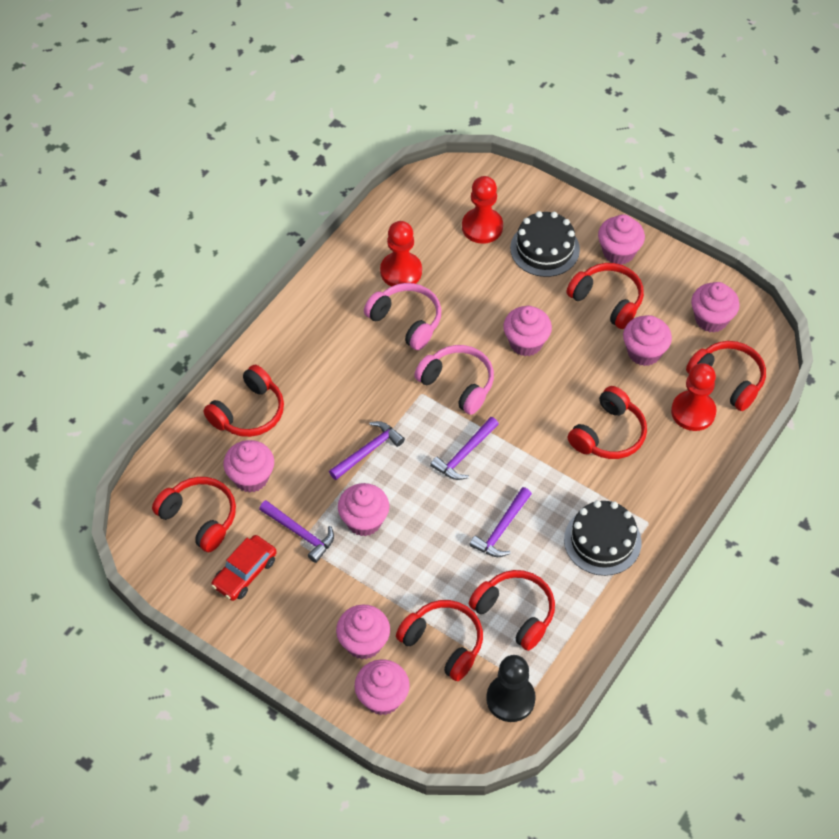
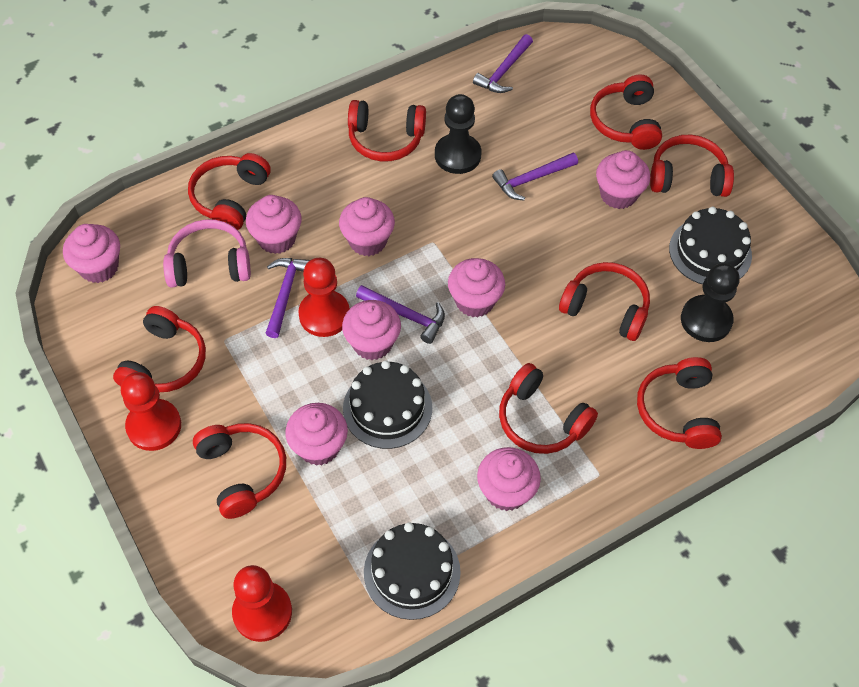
black cake: [510,211,580,277] [564,500,642,576] = 2 -> [343,360,432,449] [364,522,461,620] [669,207,752,284] = 3
black pawn: [486,655,536,722] = 1 -> [435,94,481,174] [681,263,739,342] = 2
pink headphones: [364,283,441,350] [414,345,494,415] = 2 -> [163,219,251,288] = 1
red car: [211,535,277,601] = 1 -> none = 0
red headphones: [152,477,236,552] [203,365,284,437] [396,600,483,681] [469,570,555,651] [566,263,644,329] [568,386,647,459] [686,341,766,411] = 7 -> [113,306,206,392] [188,153,271,230] [193,423,286,519] [348,100,426,161] [499,363,598,454] [559,262,650,341] [590,74,662,150] [637,357,722,449] [650,135,734,197] = 9

